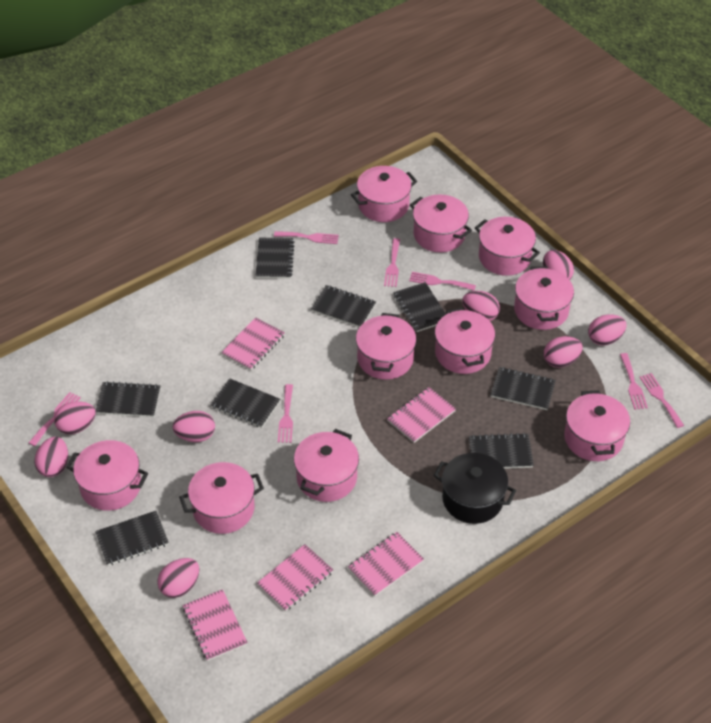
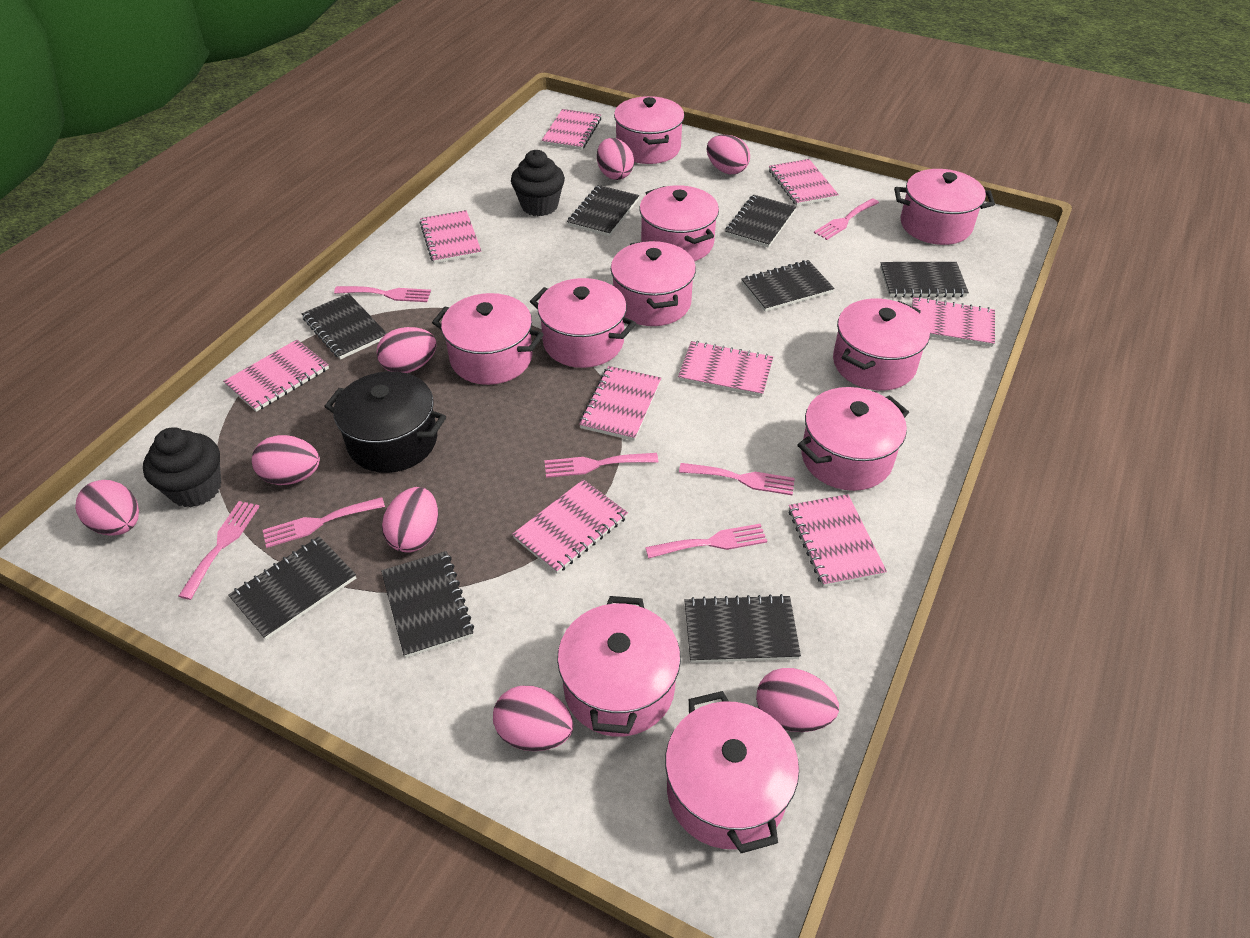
black cupcake: none = 0 -> [143,427,221,508] [511,150,565,216] = 2
pink notebook: [183,589,248,661] [221,317,285,370] [257,544,333,611] [348,532,424,596] [387,387,456,443] = 5 -> [223,340,329,412] [420,210,481,264] [512,479,628,574] [542,109,601,150] [579,366,661,441] [678,341,773,397] [769,159,839,206] [788,494,887,587] [912,297,995,347] = 9

